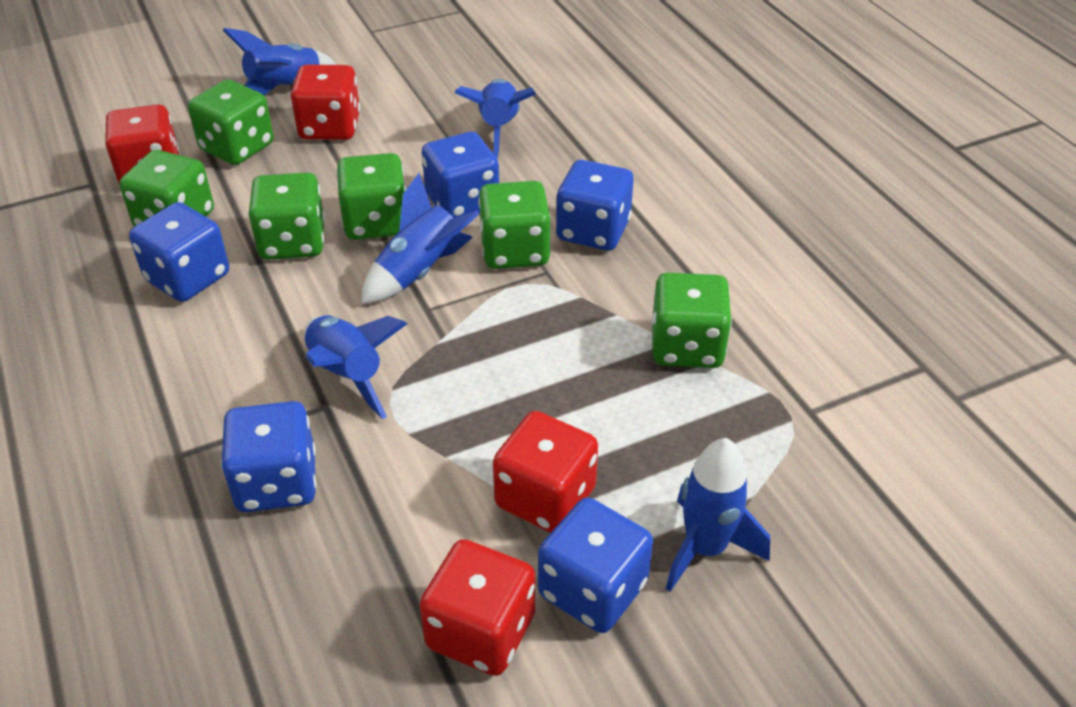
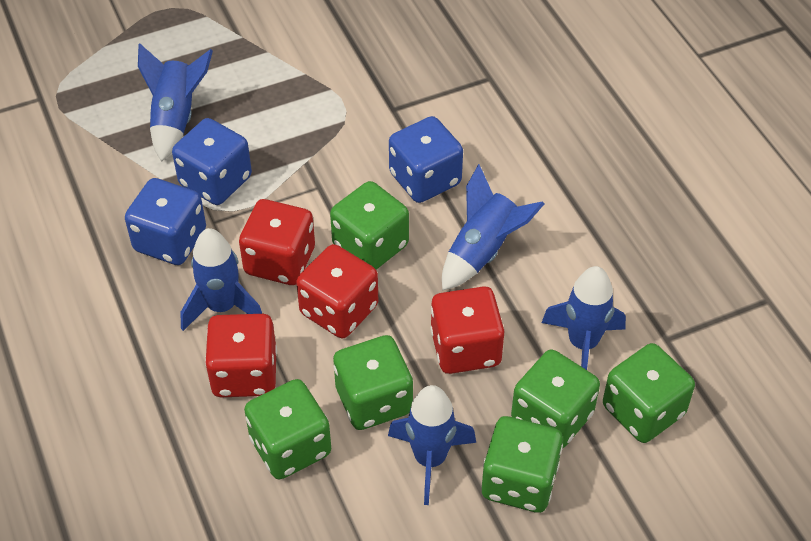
blue dice: [129,202,229,302] [221,401,316,512] [422,132,499,218] [538,498,653,633] [556,160,634,250] = 5 -> [125,178,206,265] [172,118,252,205] [389,116,463,203] = 3

